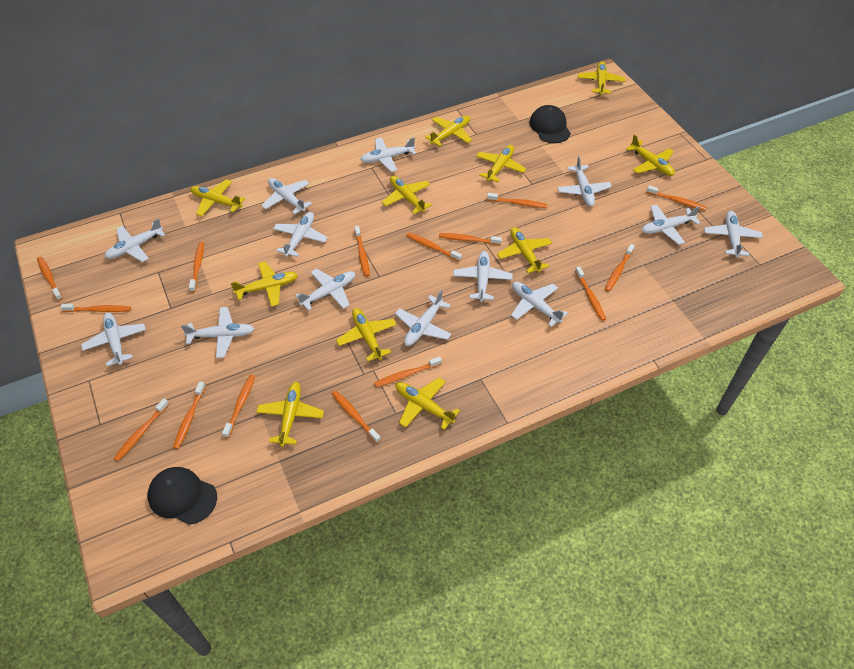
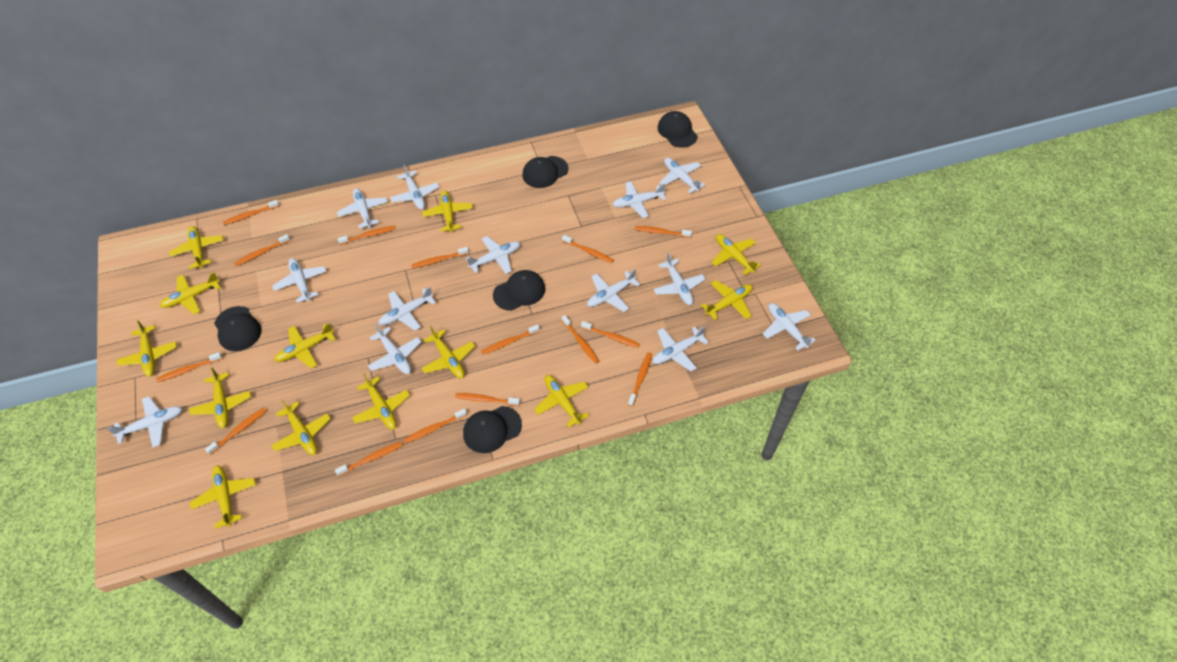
black cap: [147,467,217,525] [530,105,571,143] = 2 -> [214,306,261,351] [463,406,522,453] [493,270,545,311] [522,156,569,188] [657,111,698,148] = 5
yellow plane: [191,179,245,216] [231,261,298,307] [256,382,324,447] [336,308,397,361] [382,176,432,214] [396,377,460,430] [425,116,472,147] [476,145,526,182] [497,227,552,273] [578,61,626,95] [626,134,675,176] = 11 -> [117,320,177,376] [160,272,220,315] [169,226,223,269] [189,367,251,428] [190,465,256,529] [271,399,331,455] [274,323,336,368] [352,373,410,430] [421,326,475,378] [422,190,473,232] [534,375,589,428] [701,280,753,320] [712,234,761,275] = 13

